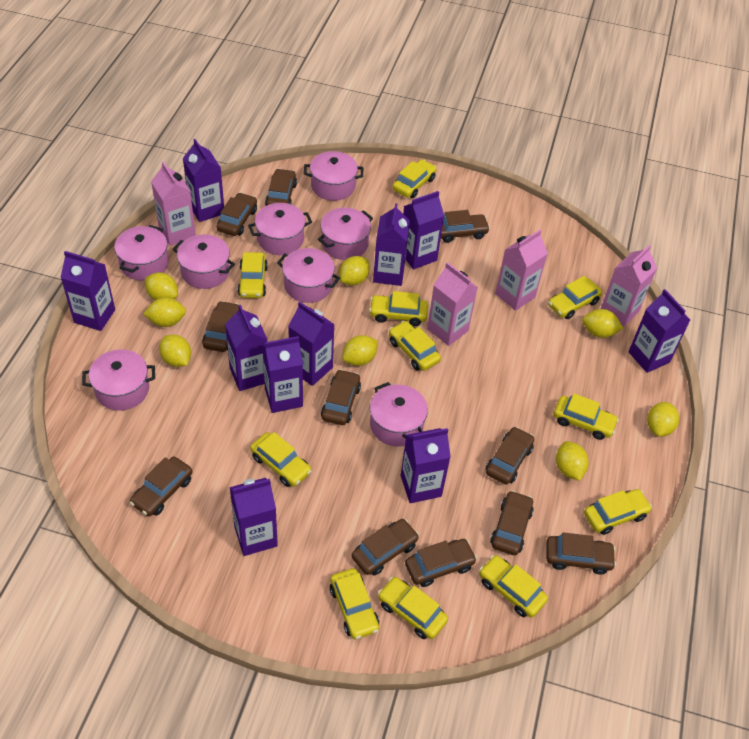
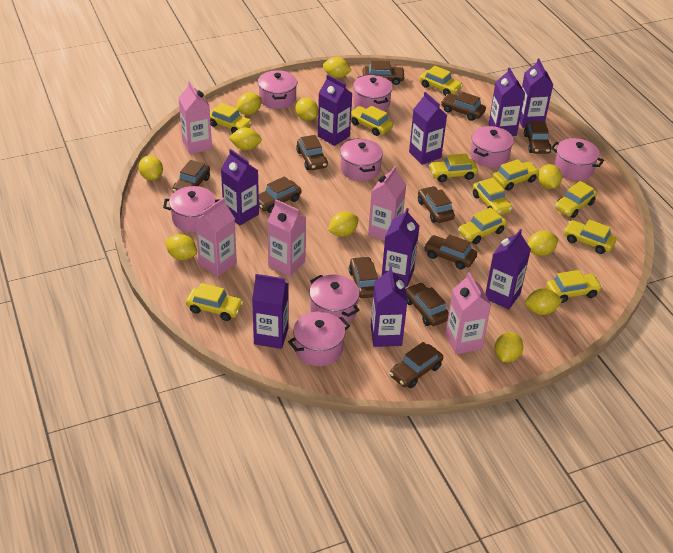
pink carton: [151,162,196,246] [427,262,478,346] [495,230,548,311] [601,245,657,327] = 4 -> [179,81,212,154] [195,197,237,277] [267,199,306,277] [368,166,406,241] [445,272,491,354] = 5
purple carton: [60,251,115,331] [183,139,224,222] [225,305,268,391] [230,478,278,556] [262,336,303,413] [288,302,335,386] [373,203,410,286] [401,428,451,503] [403,191,444,270] [628,289,690,373] = 10 -> [221,149,259,225] [252,274,289,349] [318,74,353,146] [371,266,408,347] [382,208,419,287] [409,92,447,165] [485,229,531,309] [488,67,525,136] [520,59,553,128] = 9
yellow lemon: [143,298,186,327] [145,273,178,300] [159,334,191,367] [339,256,370,285] [342,335,378,366] [556,441,589,481] [582,309,623,338] [647,402,679,437] = 8 -> [139,155,163,181] [165,234,197,260] [229,127,262,150] [236,92,262,115] [295,98,318,121] [323,57,352,78] [328,211,358,237] [495,332,523,362] [525,288,562,315] [528,231,559,256] [538,164,562,189] = 11

